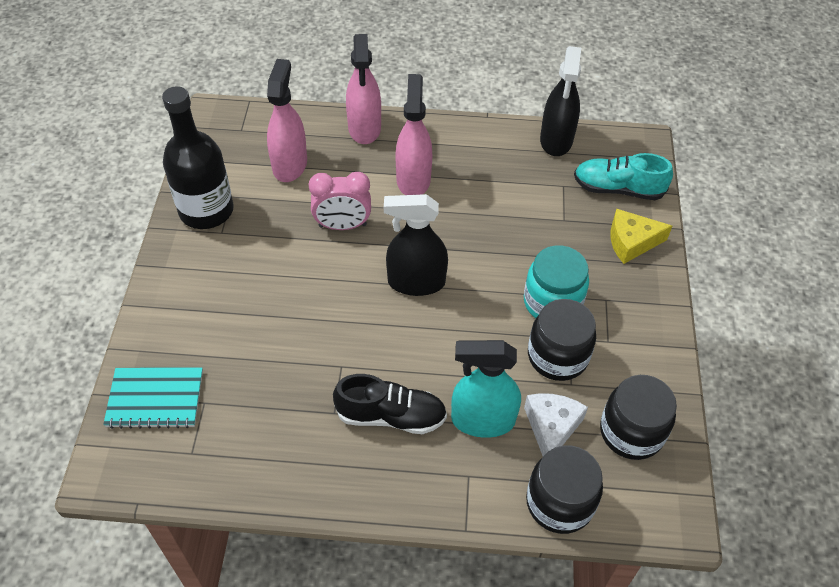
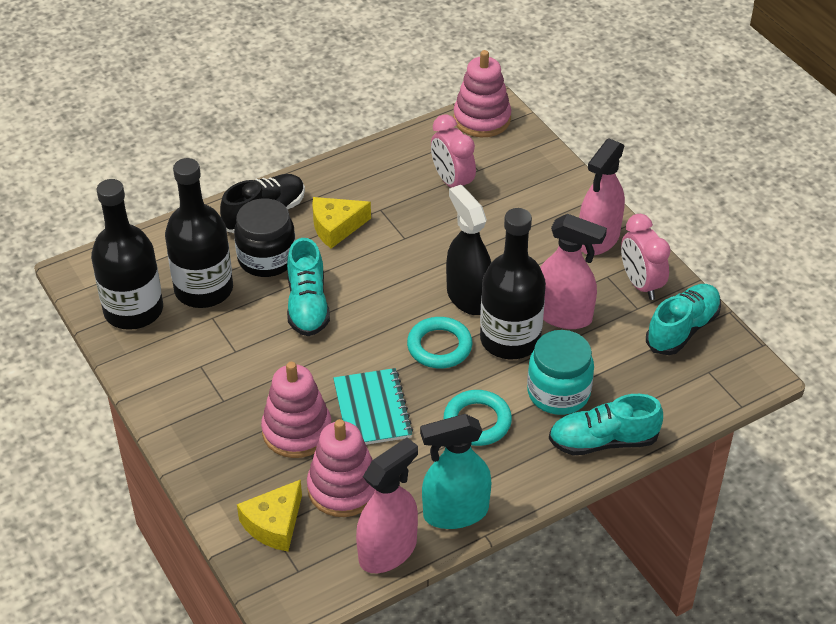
black bottle: [162,86,234,229] = 1 -> [91,179,163,330] [165,158,233,308] [480,208,546,359] = 3
black jar: [526,445,603,534] [528,299,596,381] [600,375,677,460] = 3 -> [234,198,296,277] = 1
black spray bottle: [384,194,448,296] [540,46,581,156] = 2 -> [446,185,491,315] = 1
pink clock: [309,172,371,230] = 1 -> [431,114,476,188] [621,214,671,300] = 2
pink stacking toy: none = 0 -> [261,362,331,458] [307,419,375,517] [453,50,511,137] = 3
turquoise ring: none = 0 -> [407,317,472,368] [444,390,512,446] = 2
turquoise shoe: [574,153,673,200] = 1 -> [287,238,330,336] [549,394,663,456] [646,284,721,355] = 3
white cheese: [524,393,588,456] = 1 -> none = 0
yellow cheese: [610,209,672,264] = 1 -> [237,479,302,551] [312,197,371,248] = 2

